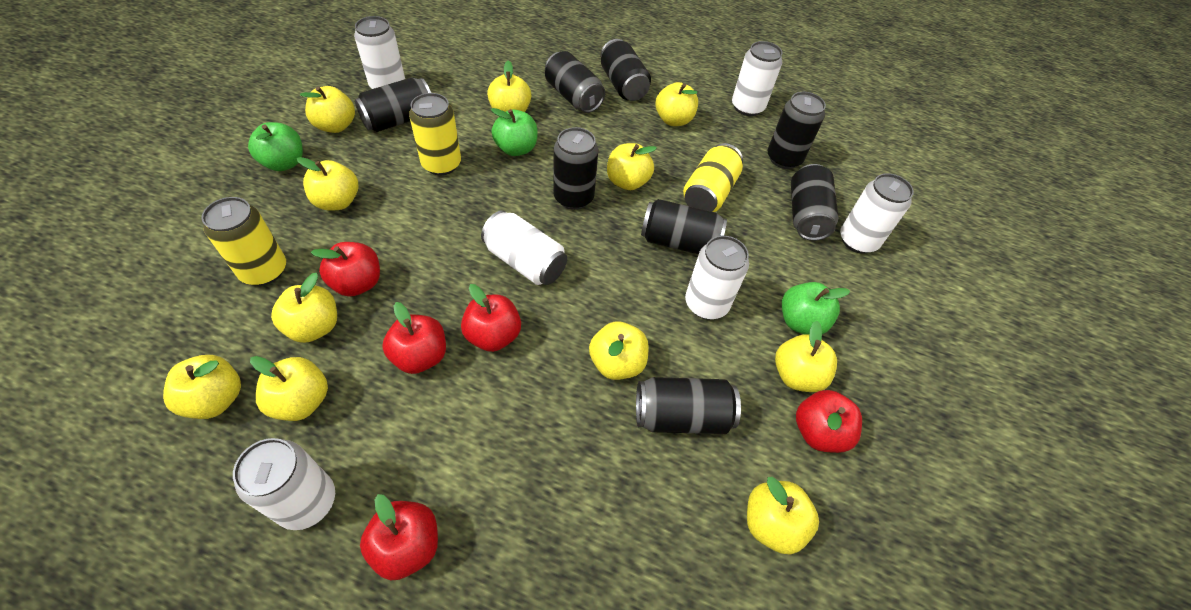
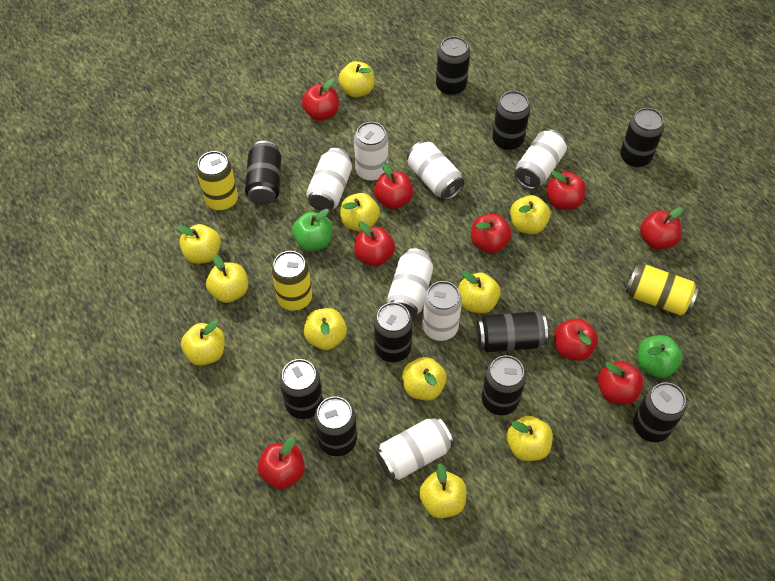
black can: [355,77,431,132] [545,51,605,113] [553,127,598,210] [600,39,651,101] [636,377,741,434] [641,199,727,254] [767,92,826,169] [791,164,839,241] = 8 -> [245,141,281,205] [280,359,323,419] [314,396,357,456] [374,302,413,362] [436,36,470,96] [477,311,548,352] [481,355,526,415] [492,91,530,150] [620,108,664,167] [633,382,686,442] = 10
green apple: [248,122,303,171] [491,108,538,156] [782,282,850,335] = 3 -> [292,209,332,251] [638,335,683,378] = 2
red apple: [311,242,380,297] [360,494,438,580] [382,302,446,374] [461,284,521,352] [796,390,862,453] = 5 -> [258,437,305,489] [302,78,339,121] [354,221,395,266] [374,162,413,209] [471,214,512,253] [546,171,586,210] [554,318,598,361] [598,361,643,404] [640,207,683,250] = 9
white can: [233,438,335,530] [354,16,405,89] [481,210,567,285] [685,235,749,319] [732,41,782,116] [840,173,914,254] = 6 -> [306,148,352,211] [354,122,388,181] [376,417,454,480] [387,248,433,317] [407,141,464,200] [422,281,462,341] [515,130,567,189] = 7

